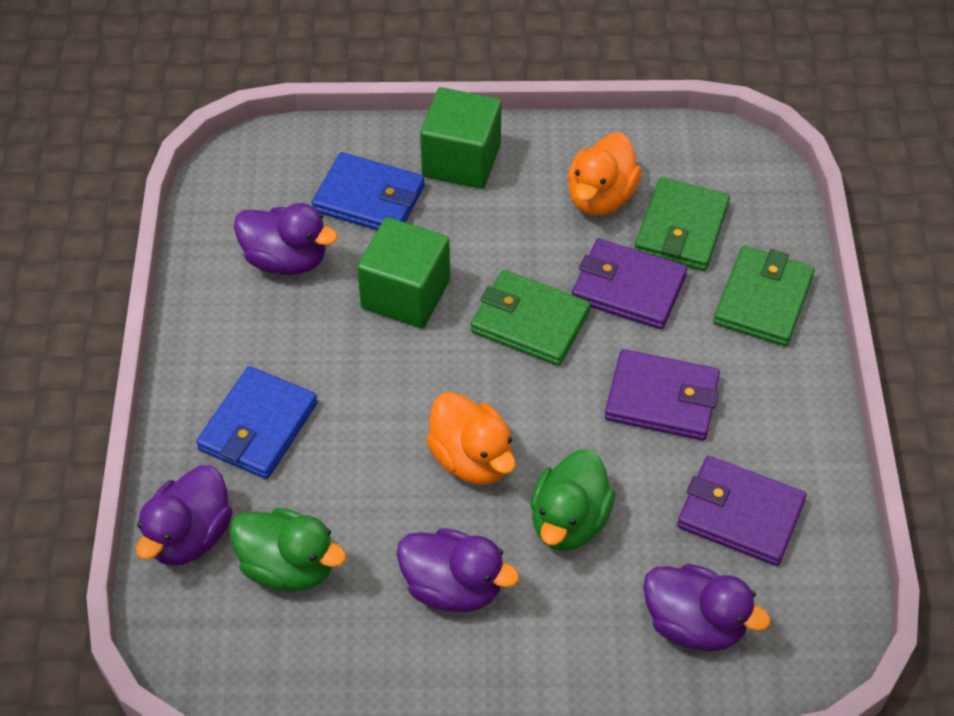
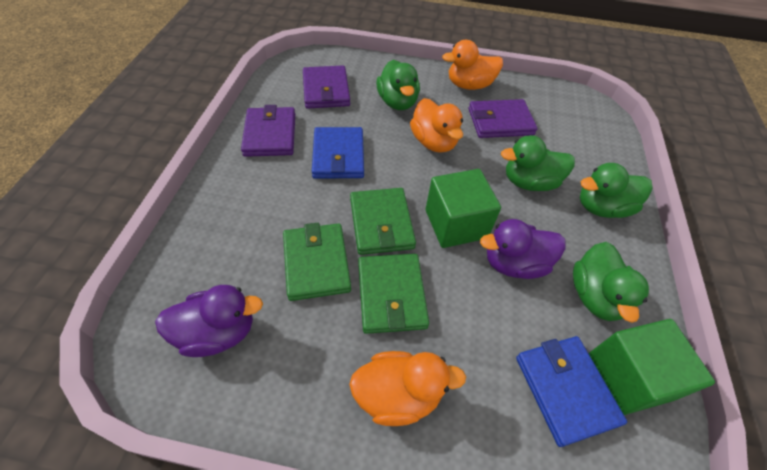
green duck: [229,508,346,591] [531,449,615,551] = 2 -> [376,60,420,110] [501,135,575,191] [573,242,649,323] [580,163,653,218] = 4
orange duck: [426,392,516,484] [568,133,642,215] = 2 -> [349,351,466,426] [410,98,463,153] [442,40,503,90] = 3
purple duck: [136,465,233,566] [234,203,338,275] [397,528,519,612] [643,564,771,651] = 4 -> [155,285,263,357] [480,219,565,279] = 2

